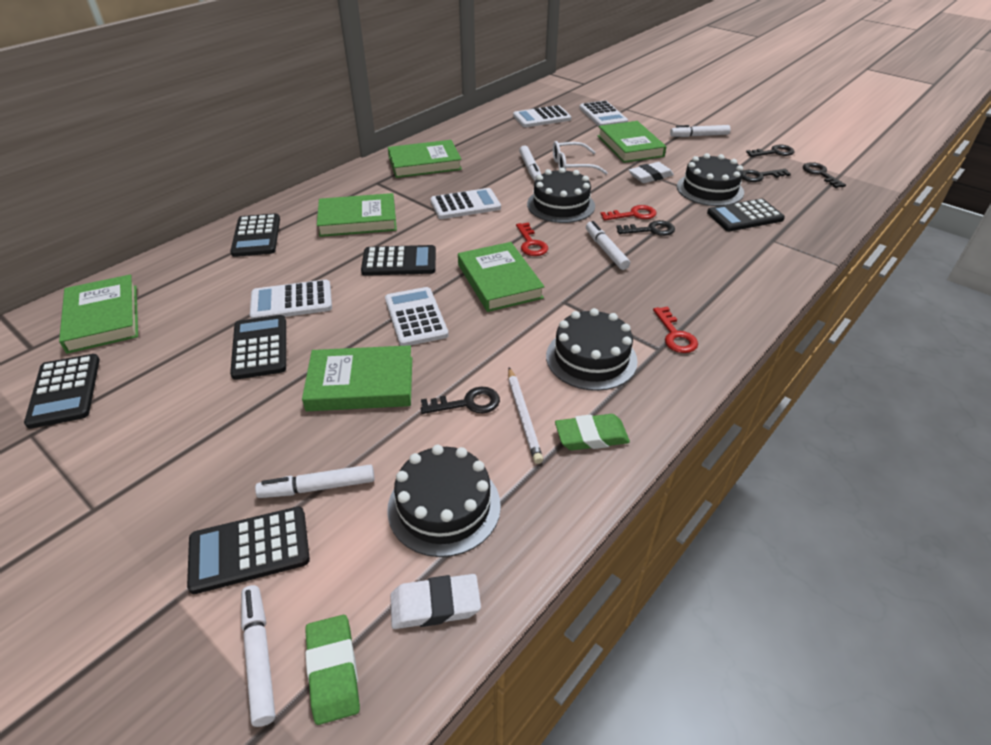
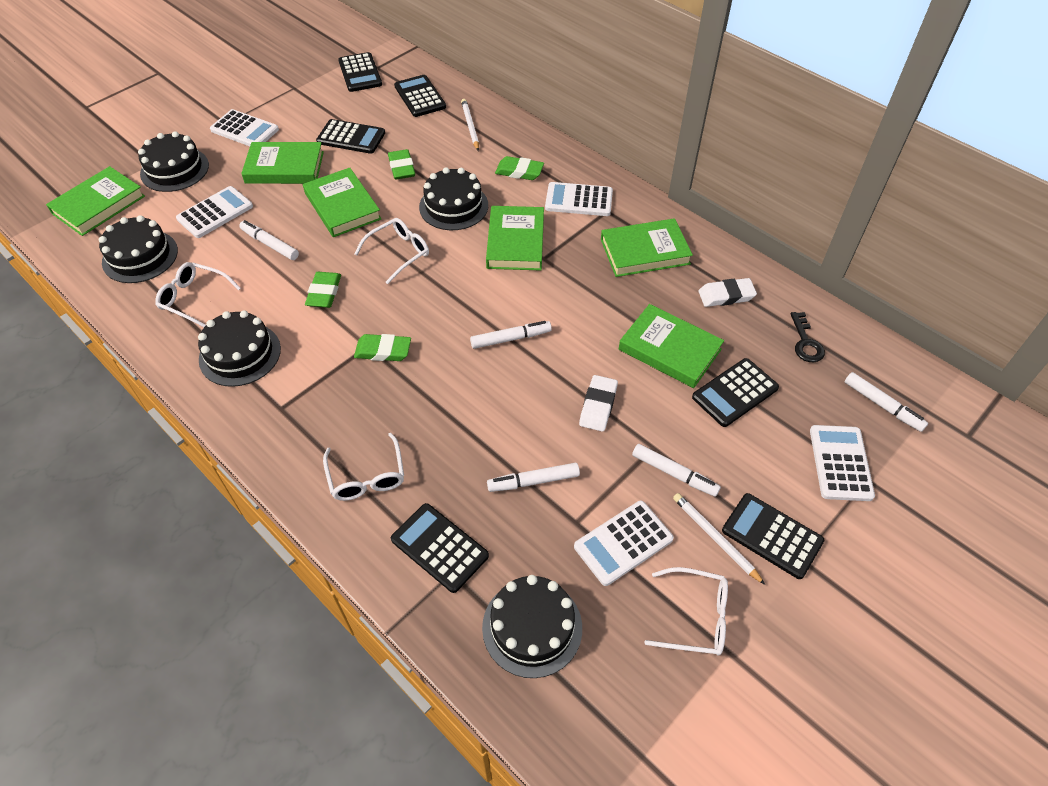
black cake: [387,445,501,557] [527,168,595,223] [546,308,638,391] [677,153,744,206] = 4 -> [99,215,178,283] [138,131,209,192] [198,310,281,387] [419,167,488,230] [482,575,582,678] = 5
black key: [421,387,500,414] [616,220,675,236] [742,169,791,182] [746,145,794,157] [803,162,846,188] = 5 -> [791,312,825,362] = 1
green eraser: [305,615,360,725] [555,414,630,450] = 2 -> [305,272,341,308] [354,334,411,361] [388,149,415,180] [495,156,544,180] = 4
red key: [516,223,548,256] [601,205,656,221] [653,306,698,353] = 3 -> none = 0
white glasses: [553,141,608,174] = 1 -> [156,262,241,327] [323,433,404,501] [354,218,429,284] [644,567,728,656] = 4
white pencil: [508,368,543,464] = 1 -> [461,99,479,151] [673,493,765,585] = 2

